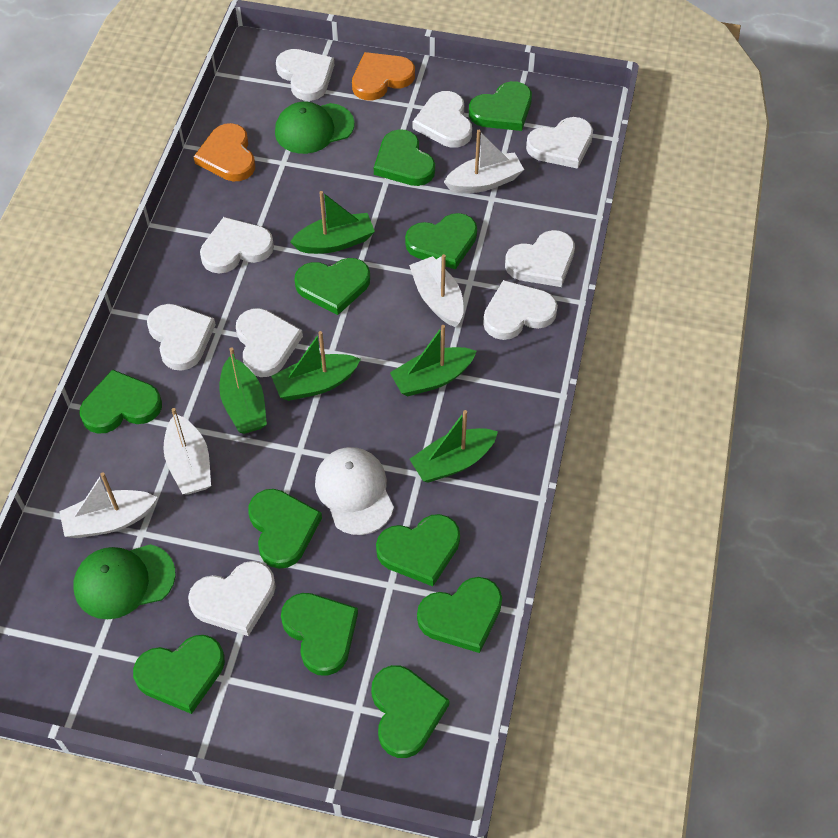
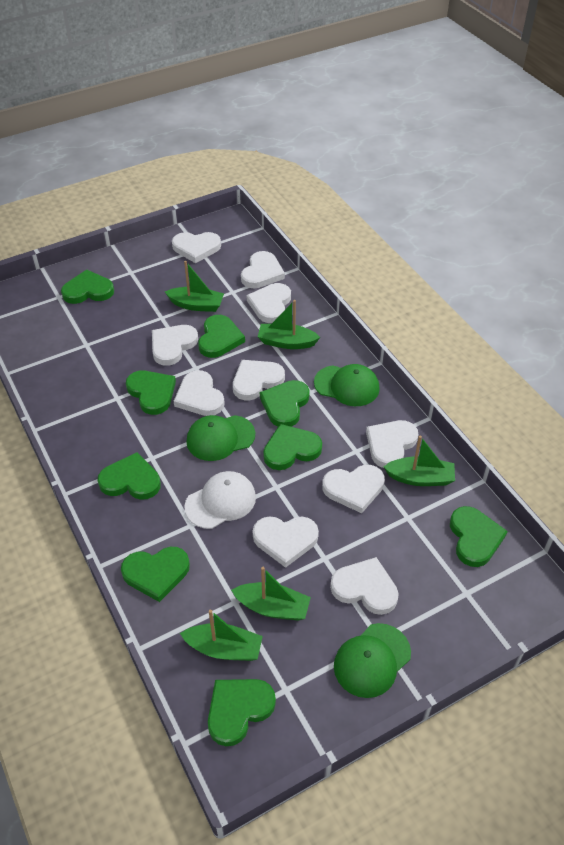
green cap: [73,544,176,619] [275,102,355,154] = 2 -> [186,415,255,461] [314,364,380,406] [334,623,411,698] = 3
green heart: [79,369,162,434] [133,635,225,714] [248,489,322,569] [281,593,358,676] [295,258,370,315] [371,665,450,758] [374,129,435,186] [376,514,460,586] [405,213,477,270] [417,577,502,653] [469,81,532,131] = 11 -> [61,270,114,304] [97,452,161,500] [121,547,190,602] [126,371,176,415] [198,315,245,358] [208,679,276,746] [260,380,310,427] [263,424,322,470] [450,506,508,567] = 9
orange heart: [194,123,255,182] [352,52,415,101] = 2 -> none = 0
white boat: [59,472,157,538] [163,408,211,494] [409,254,464,327] [444,130,524,193] = 4 -> none = 0
white heart: [147,304,216,371] [188,561,276,636] [200,217,274,274] [236,308,303,377] [276,49,334,101] [413,91,472,148] [483,280,558,340] [505,230,575,287] [526,117,593,169] = 9 -> [152,325,198,366] [172,232,221,263] [174,370,225,416] [233,360,285,400] [241,251,285,289] [246,283,291,323] [253,516,319,568] [322,465,385,513] [330,557,399,615] [366,420,419,468] = 10

